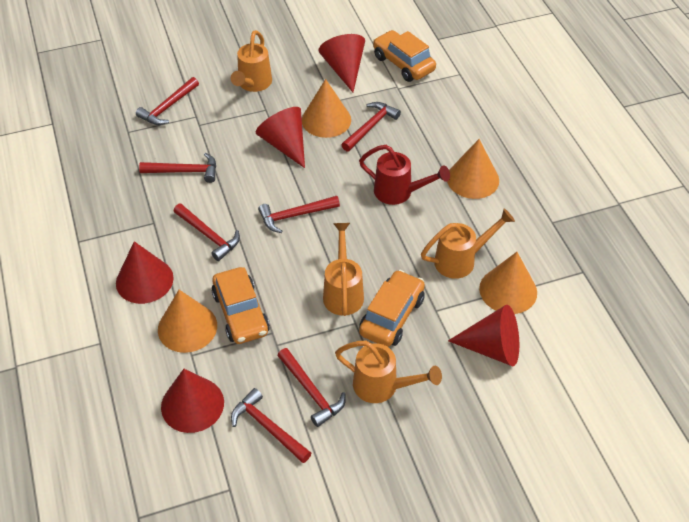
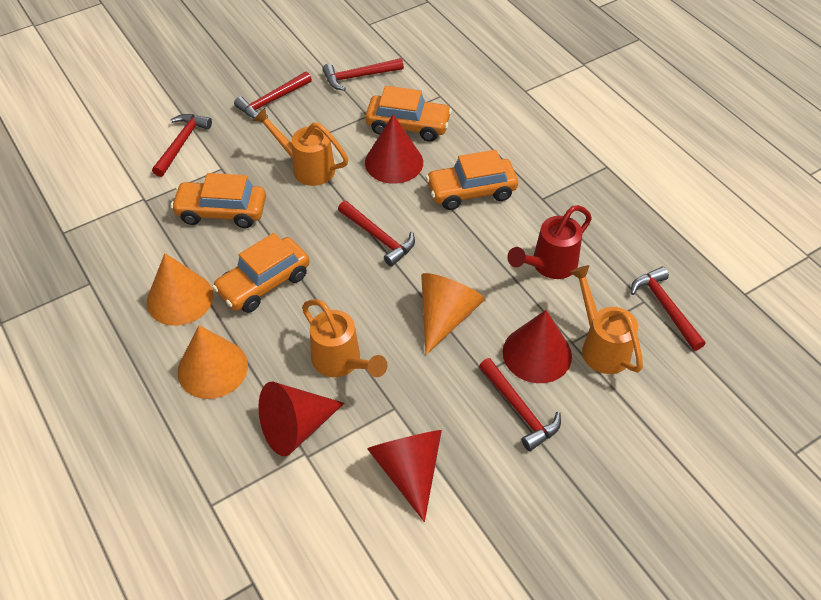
orange car: [211,267,270,344] [359,270,425,347] [373,30,436,82] = 3 -> [171,173,266,228] [212,233,310,313] [365,86,452,142] [426,150,518,210] = 4
orange cone: [158,290,217,353] [302,79,351,138] [447,139,499,199] [479,252,537,314] = 4 -> [147,253,213,326] [177,325,248,399] [421,273,485,355] = 3
orange watering can: [231,30,272,92] [323,223,364,316] [335,341,442,403] [421,209,515,279] = 4 -> [253,108,349,186] [302,299,387,377] [570,265,643,374] = 3
red cone: [116,241,173,304] [161,369,224,433] [256,107,305,168] [318,34,365,92] [448,305,519,366] = 5 -> [258,382,345,456] [365,114,423,184] [367,430,442,522] [503,310,572,383] = 4
red hammer: [136,77,199,125] [139,153,216,183] [173,204,240,261] [231,388,311,463] [258,196,340,233] [277,348,346,427] [342,102,401,152] = 7 -> [152,114,212,177] [234,71,312,119] [322,58,404,91] [338,201,415,267] [479,358,561,451] [631,267,706,351] = 6

